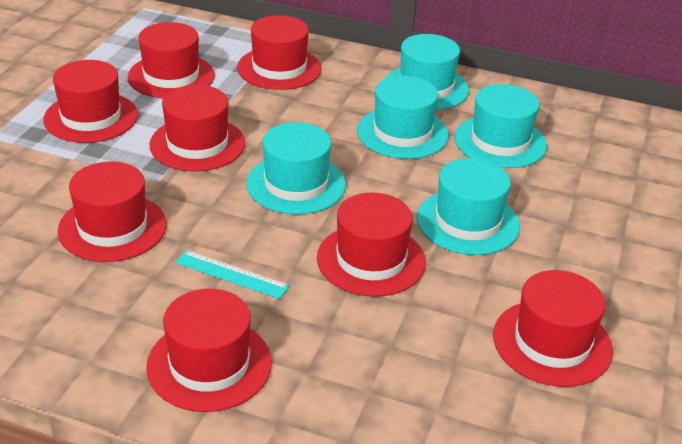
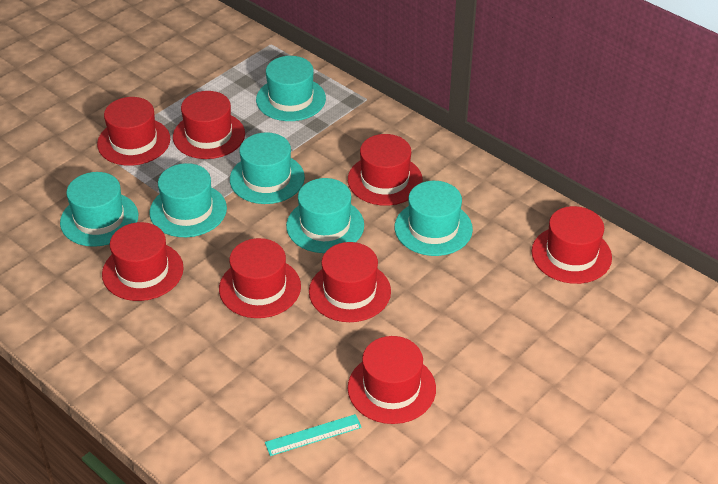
turquoise hat: [246,122,346,215] [357,76,449,159] [385,34,469,110] [417,158,520,255] [454,84,547,168] = 5 -> [60,172,138,247] [149,163,227,237] [230,132,305,204] [256,56,326,121] [286,178,364,253] [395,181,473,256] = 6

